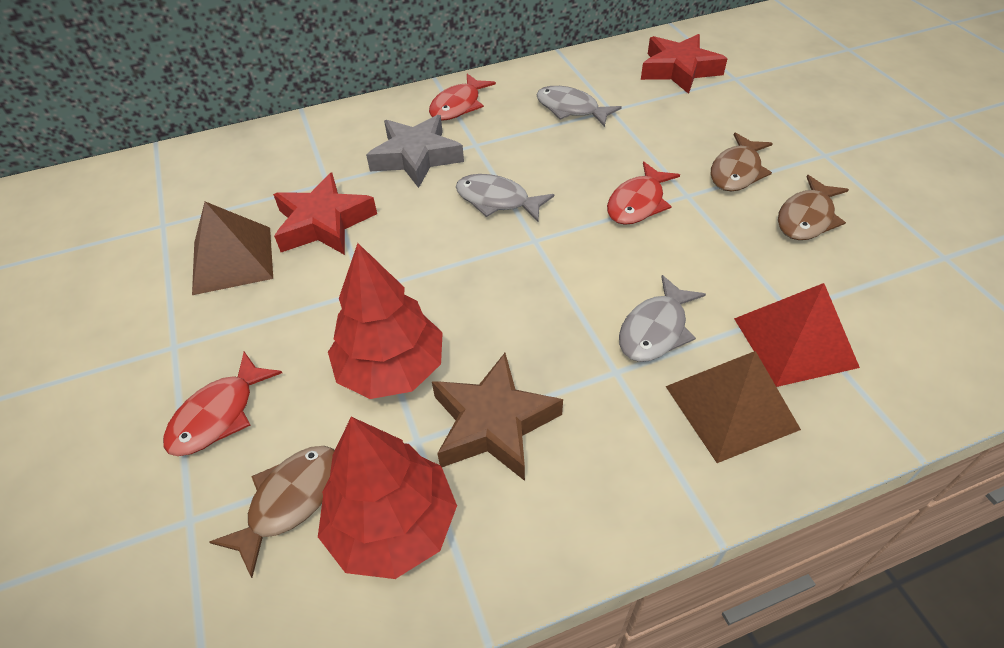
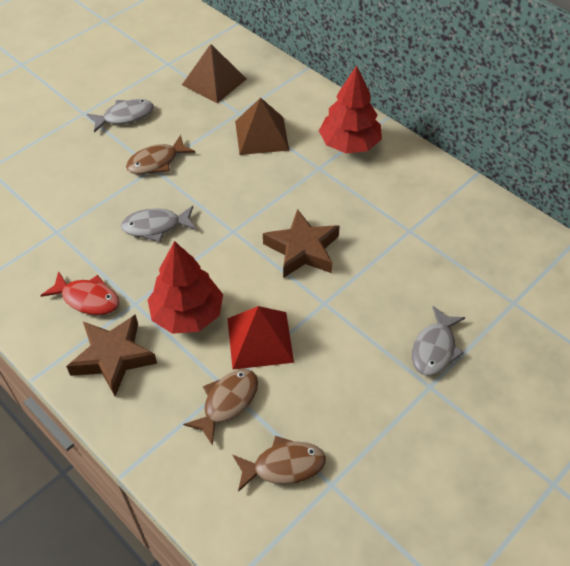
brown star: [432,353,563,481] = 1 -> [66,314,157,396] [263,209,340,278] = 2
grey star: [366,115,464,188] = 1 -> none = 0
red fish: [163,352,282,456] [429,74,496,121] [607,162,680,225] = 3 -> [40,271,120,315] = 1
red star: [273,173,377,255] [641,34,728,94] = 2 -> none = 0

